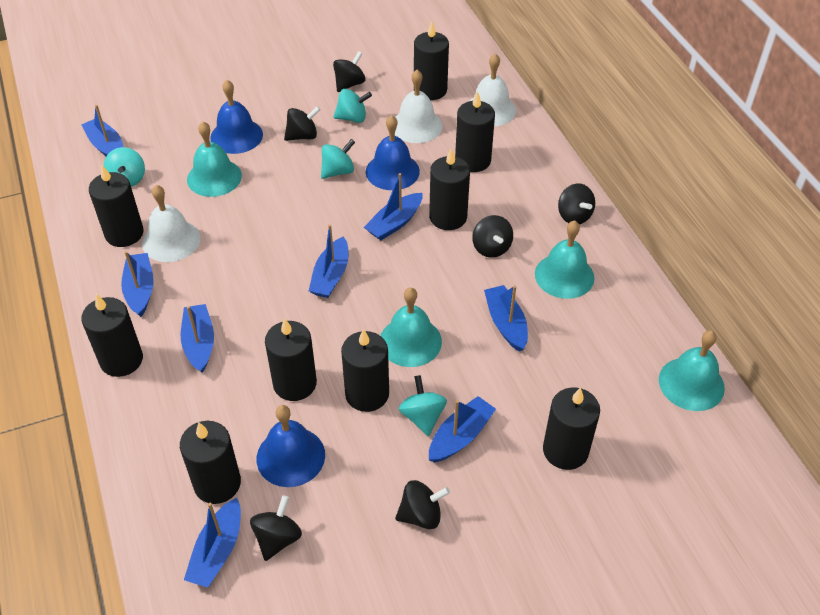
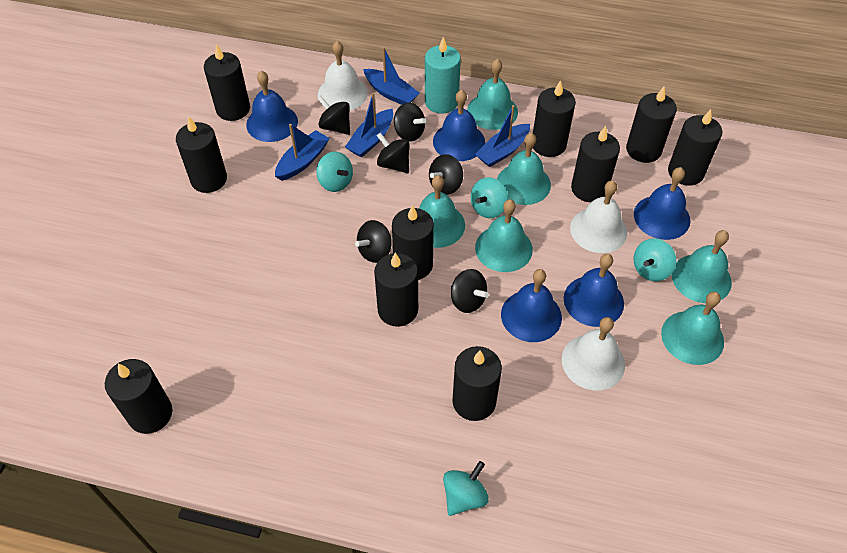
black candle: [81,294,143,377] [89,165,144,247] [180,421,241,504] [265,318,317,401] [341,329,389,412] [414,22,449,100] [429,148,470,230] [455,91,495,172] [543,387,600,470] = 9 -> [105,359,172,434] [176,116,227,193] [204,44,250,121] [374,253,418,327] [392,205,434,280] [452,346,502,421] [533,80,576,157] [571,126,620,202] [626,86,677,163] [668,109,722,186] = 10
blue bell: [210,80,263,154] [257,405,325,487] [366,115,420,190] = 3 -> [246,71,298,142] [433,90,485,161] [501,269,562,342] [564,254,624,327] [634,167,690,240] = 5
blue boat: [81,105,123,156] [121,251,154,317] [181,304,214,373] [184,498,241,588] [309,224,348,298] [364,173,423,240] [429,396,496,463] [484,285,528,352] = 8 -> [275,124,330,181] [345,93,393,157] [363,47,420,105] [475,105,530,167] = 4
turquoise bell: [187,121,242,197] [380,287,442,367] [535,220,594,299] [659,330,725,411] = 4 -> [419,175,465,248] [467,58,518,130] [475,199,533,272] [497,133,551,205] [661,292,724,365] [672,230,732,303] = 6
turquoise candle: none = 0 -> [425,37,461,114] = 1

